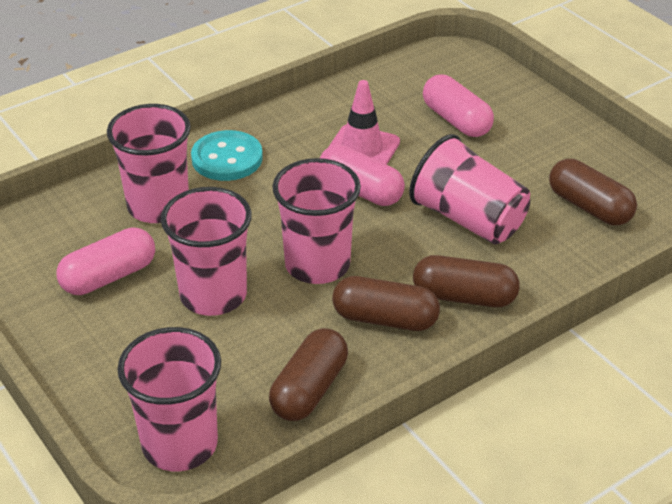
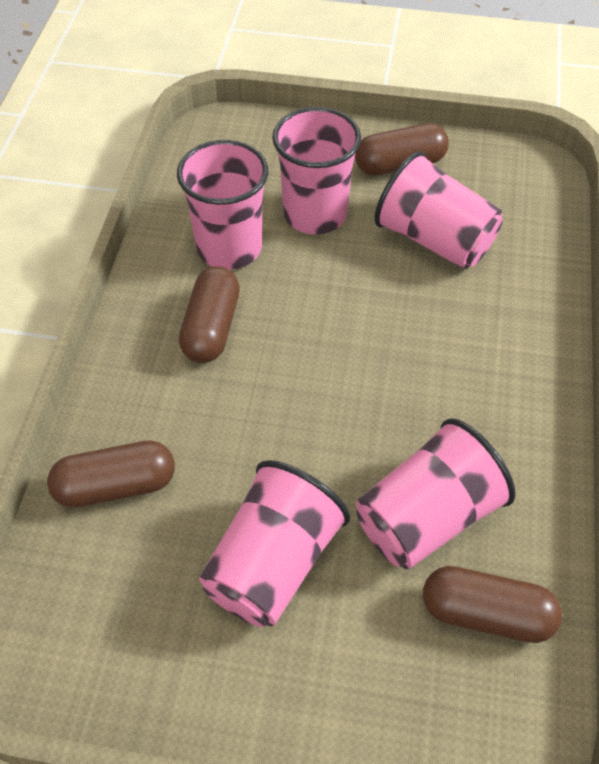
pink capsule: [57,227,155,295] [320,145,405,206] [423,74,494,137] = 3 -> none = 0
pink traffic cone: [328,80,400,165] = 1 -> none = 0
turquoise button: [191,130,263,181] = 1 -> none = 0

